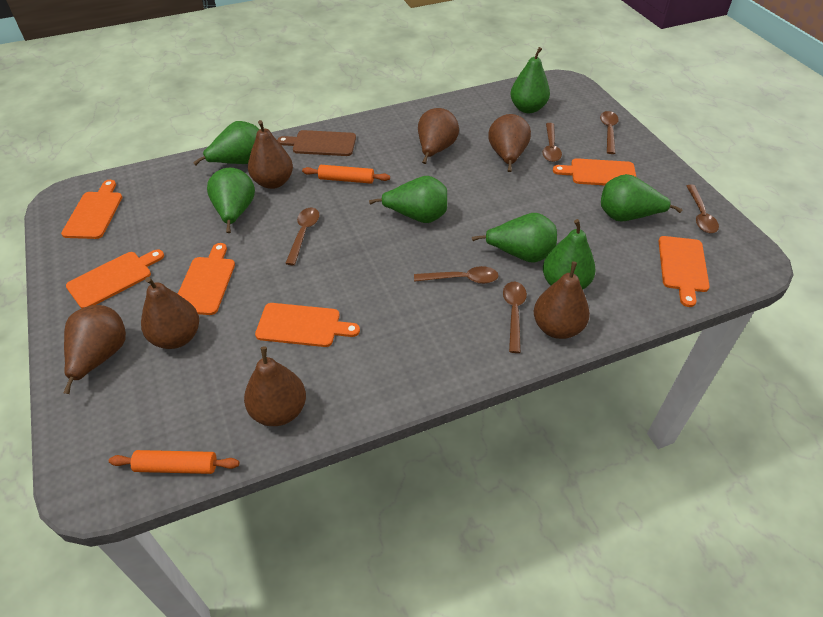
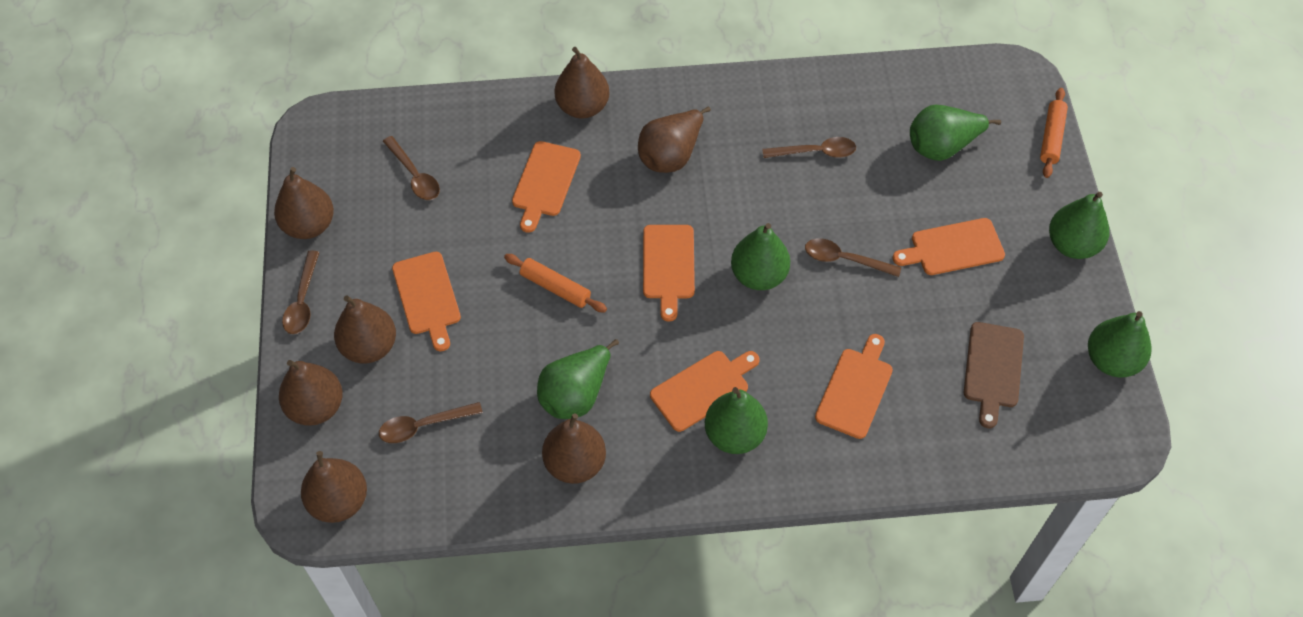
brown spoon: [285,208,320,265] [414,266,499,284] [503,282,527,353] [542,123,562,162] [600,111,619,154] [687,185,719,233] = 6 -> [282,250,320,334] [379,402,483,443] [383,136,440,200] [762,137,856,158] [805,238,901,277] = 5
green pear: [193,121,259,165] [207,168,255,233] [369,176,447,223] [472,213,557,263] [510,47,550,113] [543,219,596,289] [601,174,683,222] = 7 -> [537,339,619,419] [705,387,768,454] [731,223,790,290] [910,105,1001,161] [1049,192,1109,259] [1088,311,1152,378] = 6

